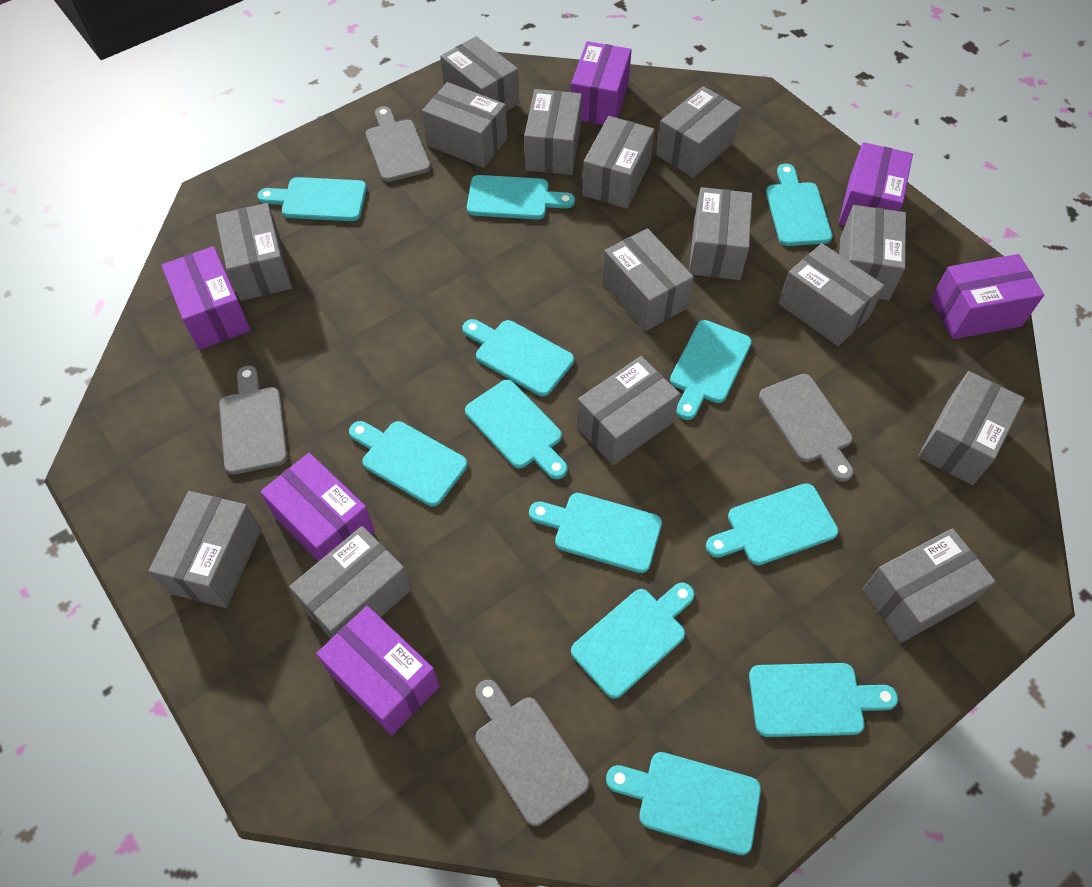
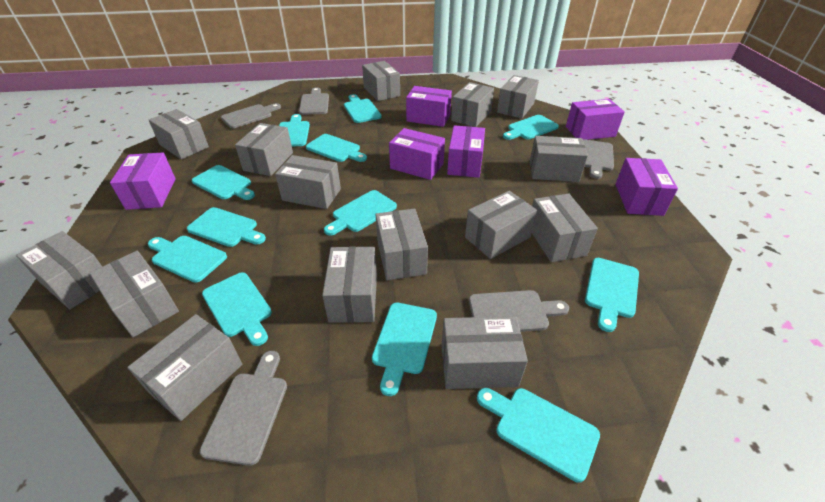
grey cutting board: [219,366,288,475] [366,106,431,182] [475,680,589,826] [759,374,854,482] = 4 -> [200,351,287,466] [221,103,281,128] [299,87,329,115] [469,290,569,332] [583,139,614,179] = 5

